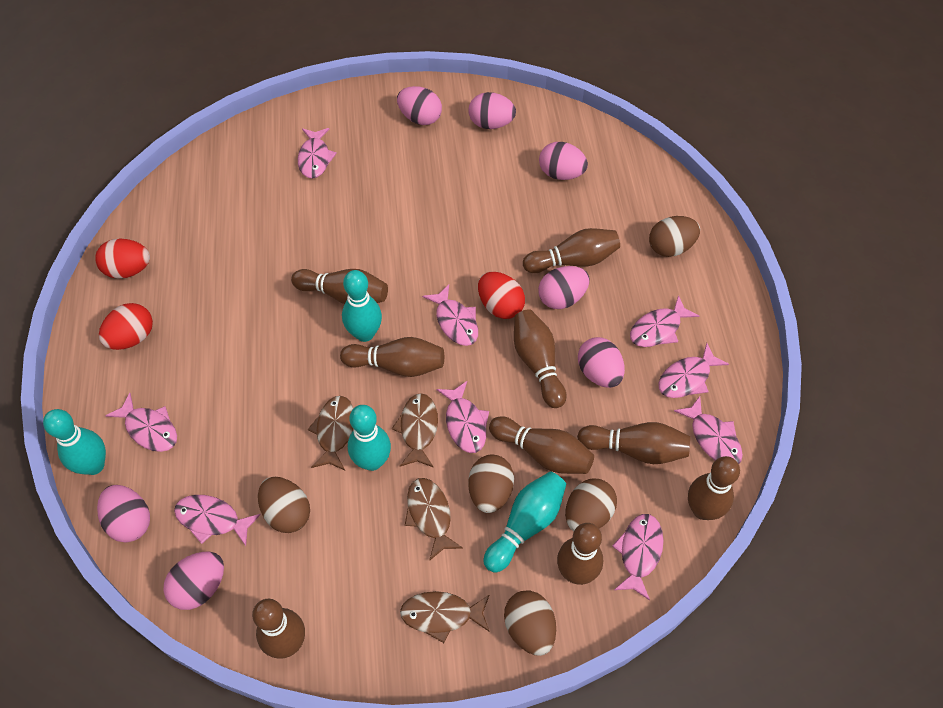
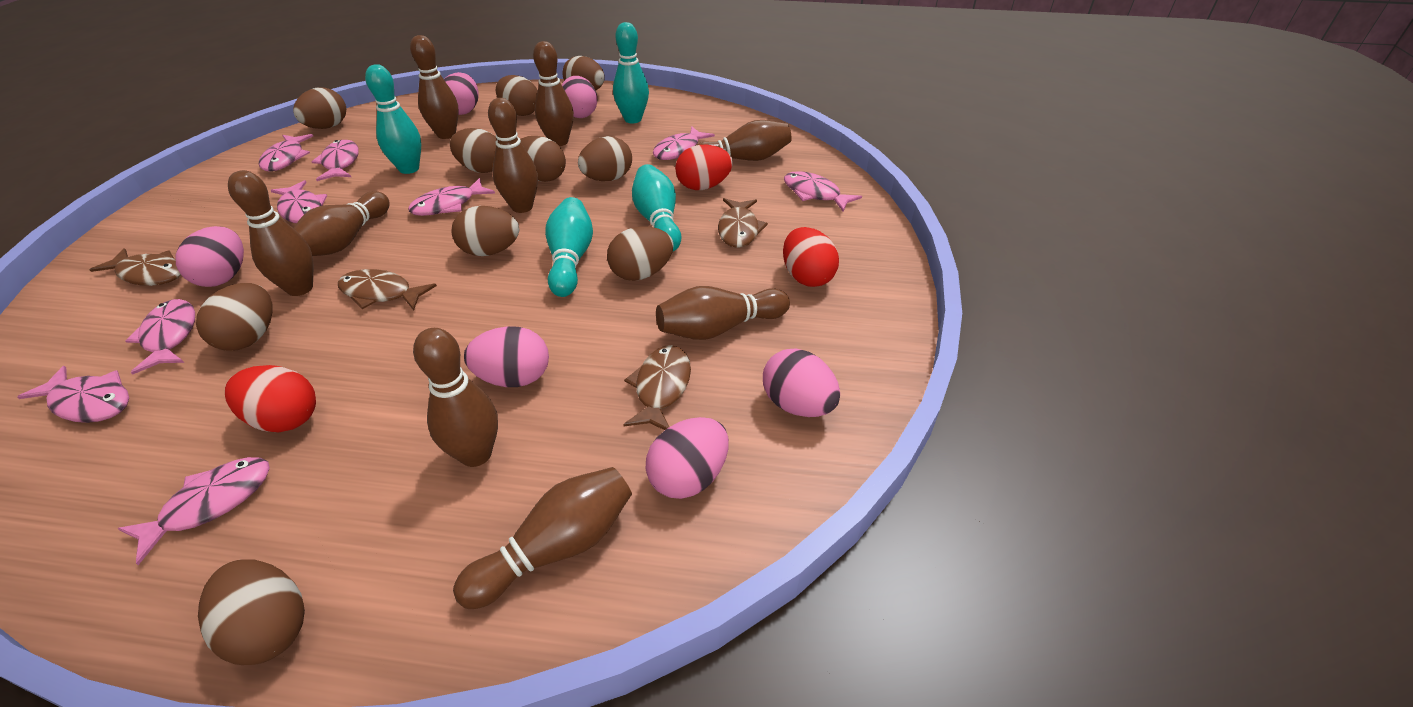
brown egg: [258,477,310,533] [468,455,514,513] [504,590,556,656] [565,479,617,531] [649,216,700,257] = 5 -> [196,283,273,351] [198,559,305,665] [293,88,346,129] [450,128,497,173] [451,206,519,256] [496,75,538,116] [520,136,566,182] [563,56,605,91] [578,136,632,181] [607,226,674,281] = 10
pink egg: [97,485,150,543] [163,552,224,610] [397,86,442,125] [469,92,516,129] [538,266,589,309] [539,142,588,180] [578,337,625,388] = 7 -> [176,226,244,287] [444,72,479,115] [464,326,549,387] [562,76,597,118] [646,417,729,499] [763,348,840,417] = 6

